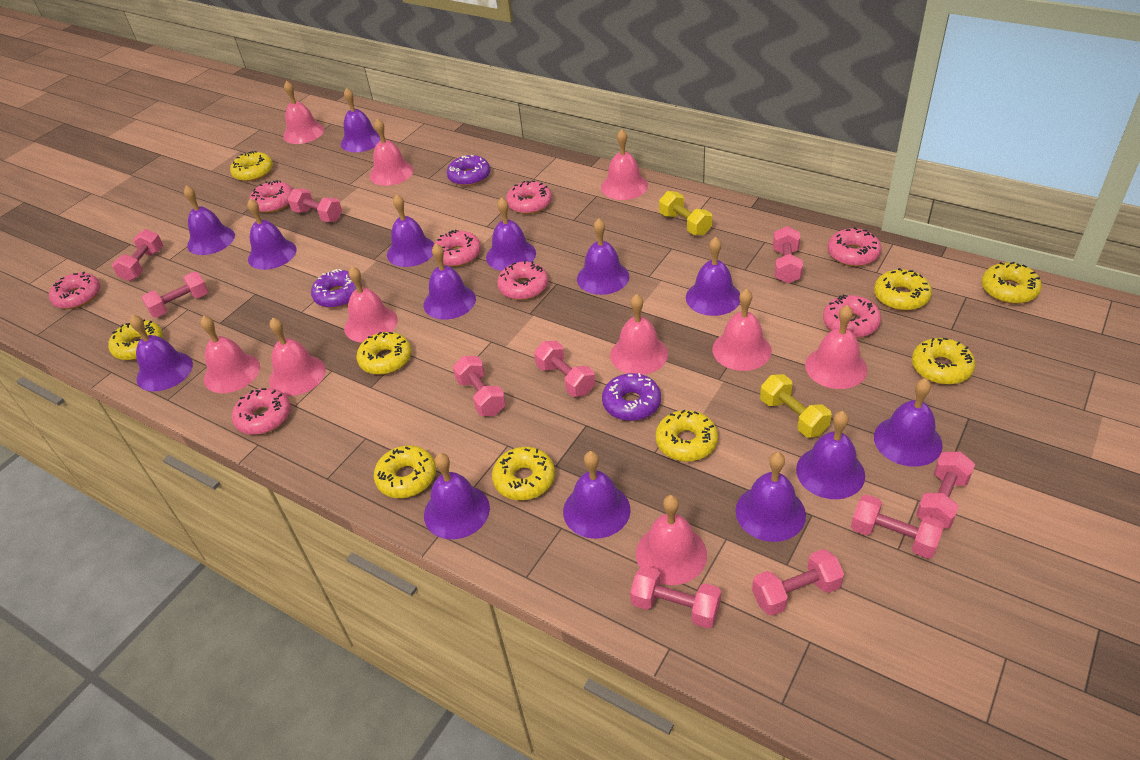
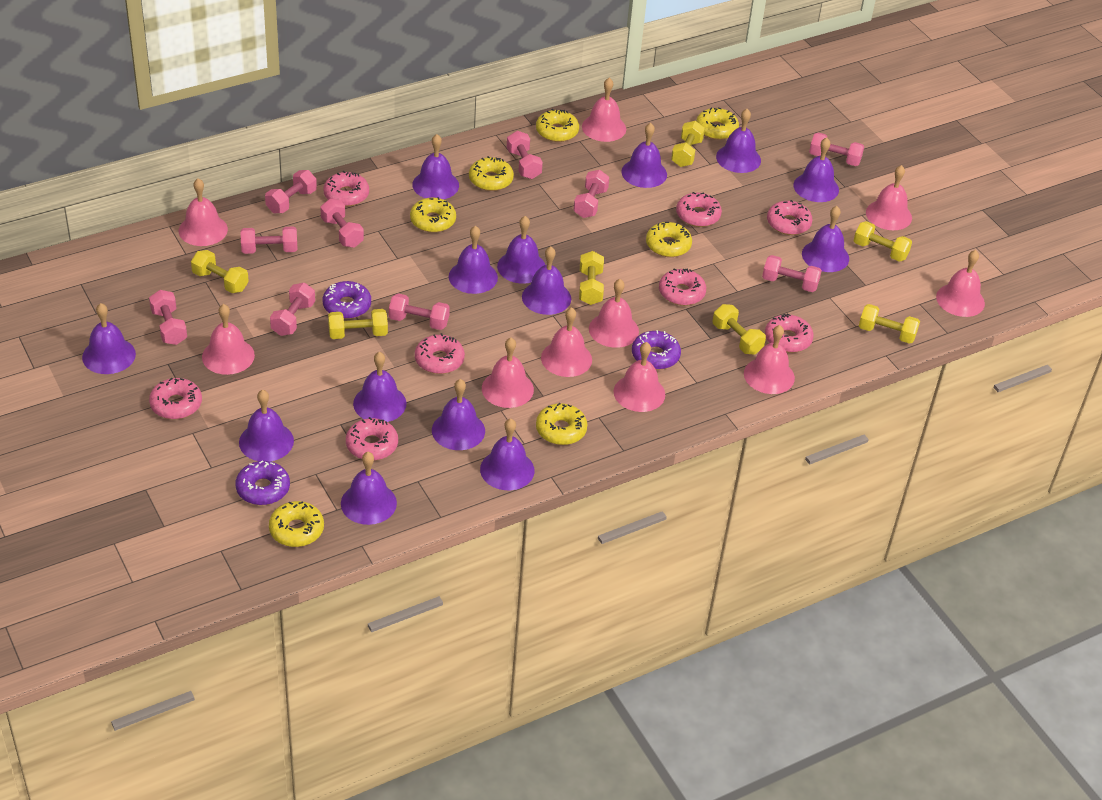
yellow donut: [108,319,163,360] [230,151,273,182] [357,332,412,375] [374,445,436,498] [492,447,555,500] [656,410,718,462] [874,268,932,311] [912,338,975,385] [982,262,1042,304] = 9 -> [269,501,324,547] [410,197,456,233] [469,156,514,191] [536,109,579,142] [536,403,587,445] [646,222,692,257] [696,108,739,140] = 7
yellow dumbbell: [659,191,712,236] [760,374,832,437] = 2 -> [191,250,249,293] [328,309,388,339] [579,251,604,305] [671,121,705,167] [713,304,766,355] [853,221,912,262] [859,304,920,344] = 7

